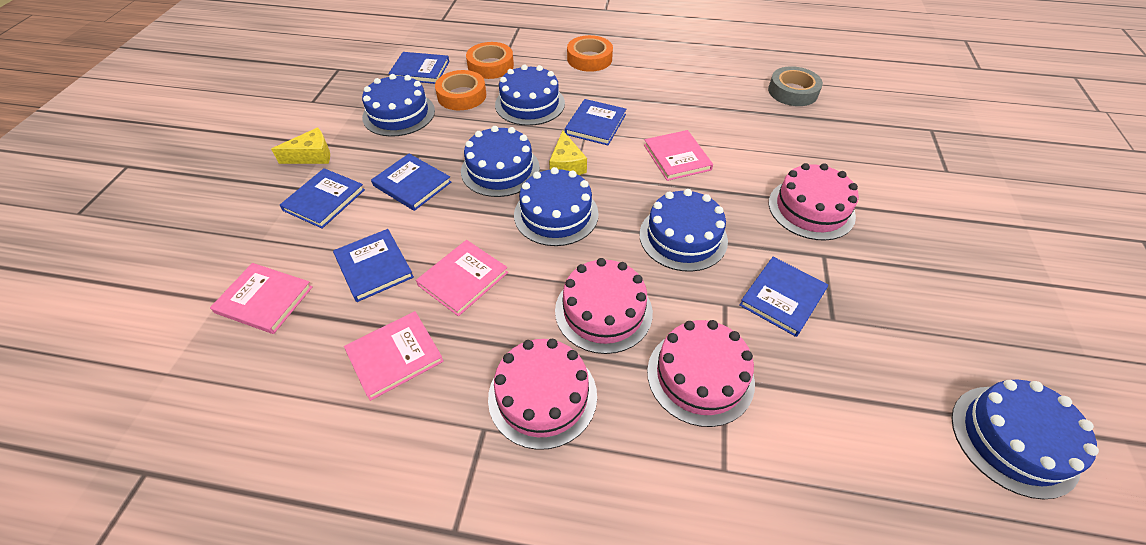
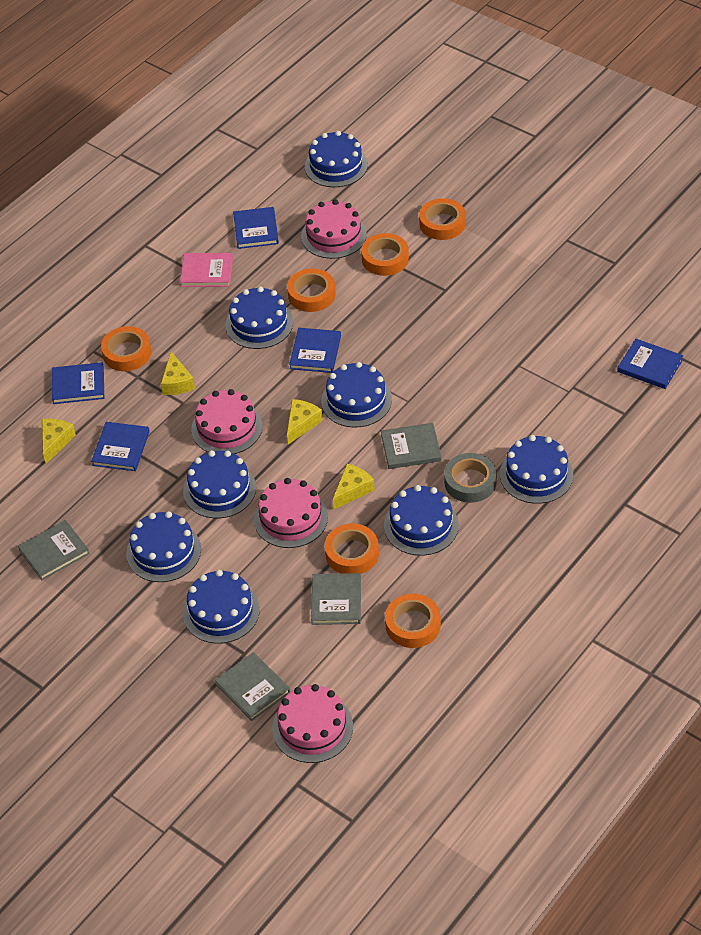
blue book: [280,168,365,229] [333,229,414,302] [371,154,451,211] [388,52,449,84] [565,99,626,145] [739,257,828,337] = 6 -> [52,362,104,404] [91,422,150,471] [233,207,279,249] [289,328,341,373] [617,339,683,389] = 5
blue cake: [362,74,435,137] [461,126,540,197] [495,64,565,126] [514,167,599,246] [640,189,728,272] [952,379,1099,500] = 6 -> [126,511,201,582] [183,450,256,518] [183,570,260,644] [225,286,293,349] [305,131,368,187] [321,362,392,428] [384,485,459,556] [500,435,573,504] = 8
grey book: none = 0 -> [18,520,90,580] [215,652,290,721] [311,573,361,625] [381,423,441,469] = 4
orange tape: [435,70,486,110] [466,42,514,79] [567,35,613,72] = 3 -> [101,326,151,371] [287,268,336,312] [325,523,379,574] [361,233,409,276] [385,594,441,648] [419,198,466,240] = 6
pink book: [210,263,313,334] [344,311,444,401] [416,240,508,316] [644,130,713,181] = 4 -> [180,253,233,287] = 1
yellow cheese: [271,128,330,164] [549,131,587,175] = 2 -> [42,419,76,464] [161,352,195,395] [287,399,323,444] [333,464,375,509] = 4

